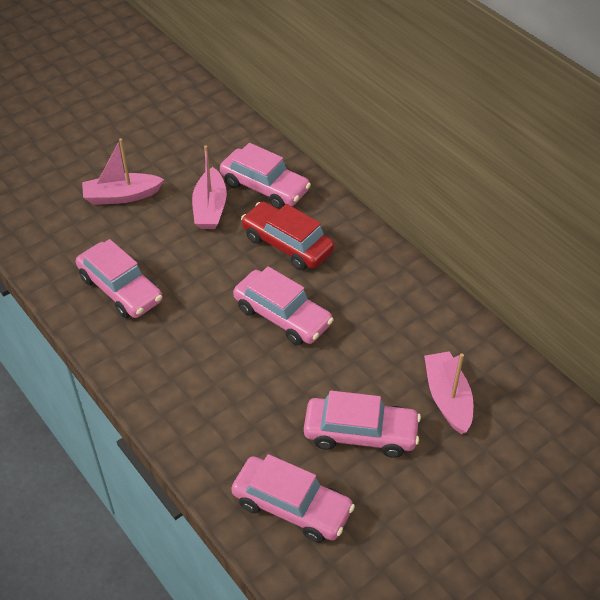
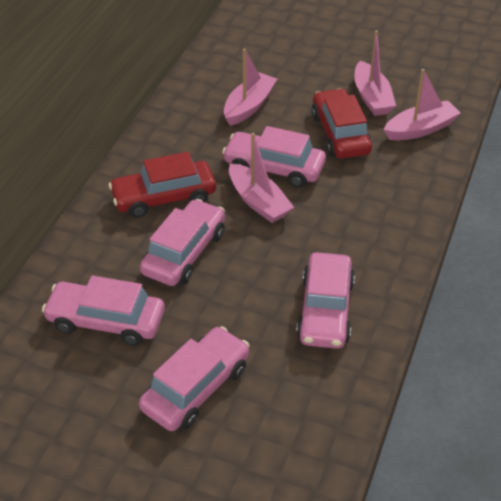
pink boat: [82,139,164,205] [192,145,227,229] [424,351,473,434] = 3 -> [224,48,277,126] [229,133,294,223] [354,30,396,116] [384,69,461,141] = 4
red car: [241,202,335,270] = 1 -> [109,152,216,218] [312,88,372,159] = 2

